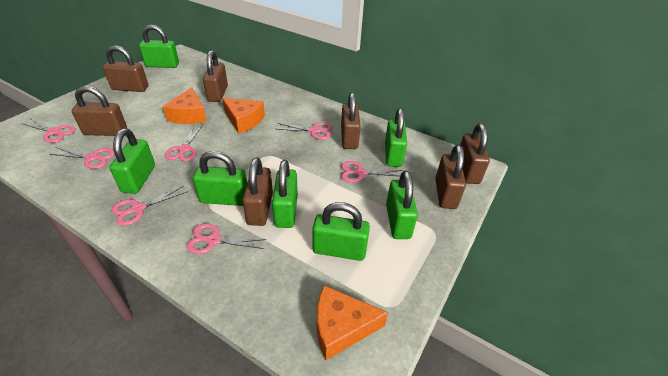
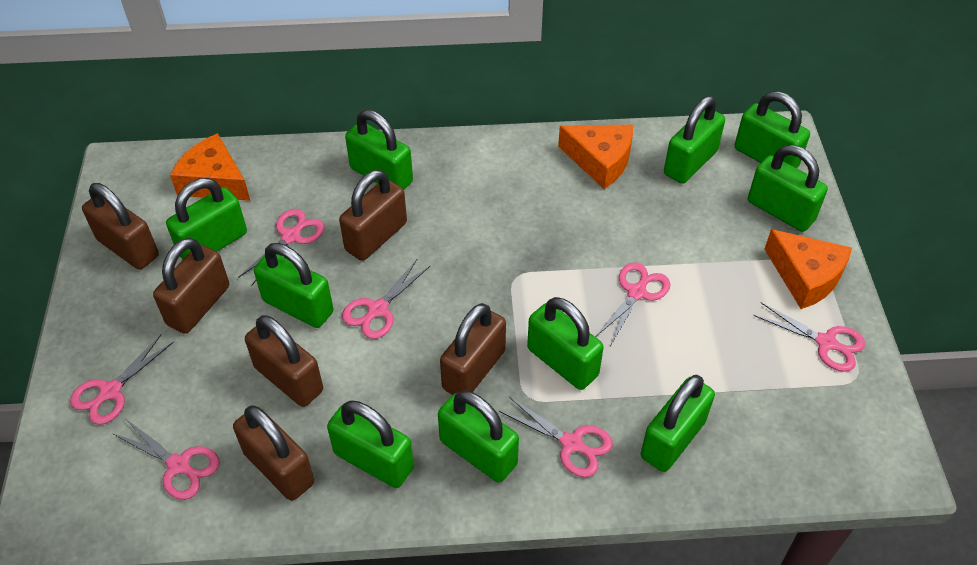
brown padlock: [72,86,127,136] [103,45,148,92] [203,50,228,102] [242,158,273,226] [341,92,361,149] [435,145,466,209] [460,123,490,184] = 7 -> [82,183,159,270] [153,238,229,334] [233,405,314,501] [245,315,323,407] [339,170,407,261] [440,303,506,395] = 6
green padlock: [110,128,155,194] [139,25,179,68] [193,151,247,206] [272,160,298,228] [312,202,370,261] [385,108,407,167] [386,171,418,239] = 7 -> [166,178,247,259] [254,243,333,328] [327,400,414,488] [345,110,413,190] [438,390,519,483] [527,297,604,390] [641,375,715,472] [664,96,725,184] [735,91,810,168] [748,145,828,232] = 10

